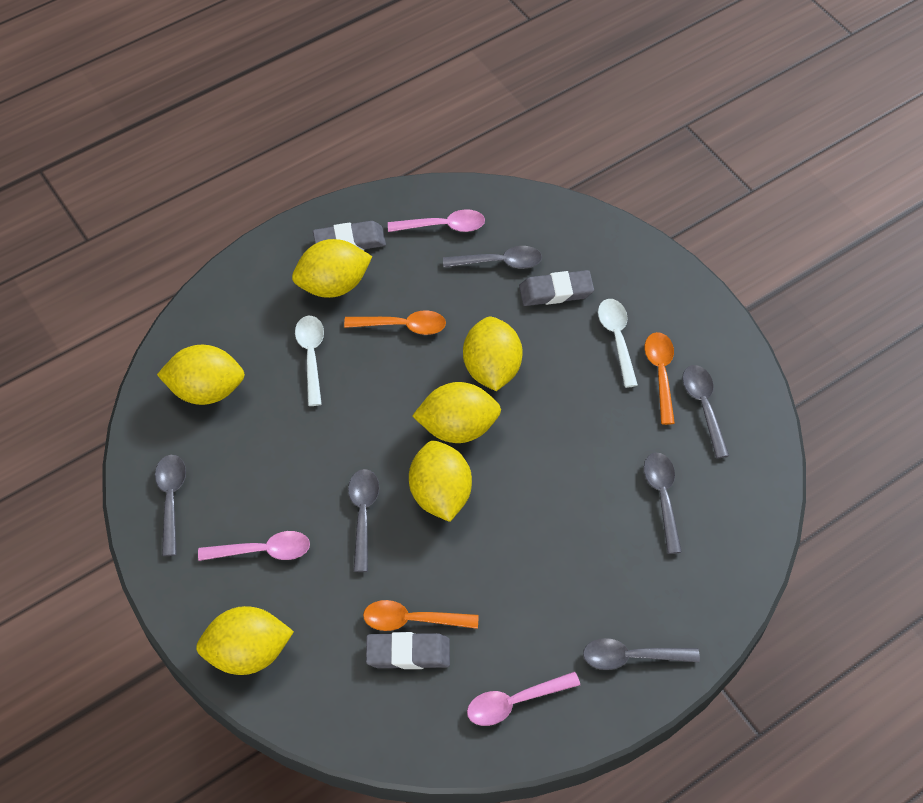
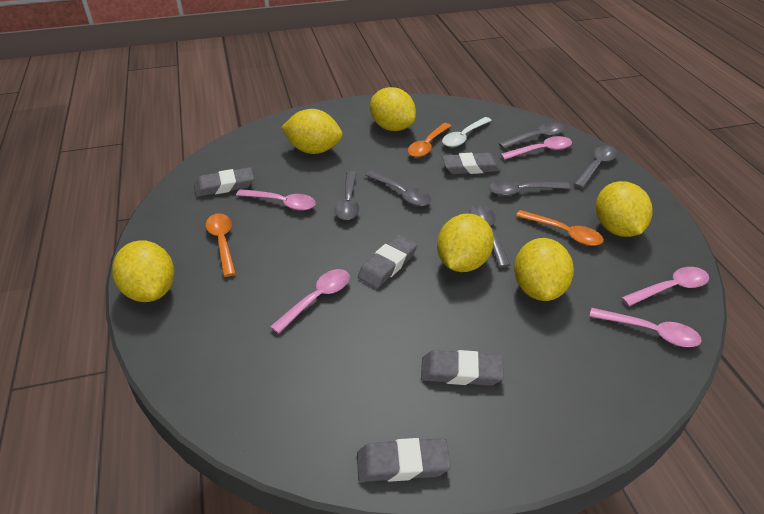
grey eraser: [313,221,386,251] [366,632,450,669] [519,270,594,306] = 3 -> [194,167,254,197] [357,438,451,482] [358,235,417,288] [421,350,504,386] [442,153,501,174] = 5
pink spoon: [198,531,310,561] [388,209,485,232] [467,672,580,726] = 3 -> [236,189,316,211] [270,269,350,334] [500,136,572,160] [589,308,702,347] [621,267,709,306] = 5
white spoon: [295,316,324,406] [598,299,638,388] = 2 -> [442,117,492,147] = 1

